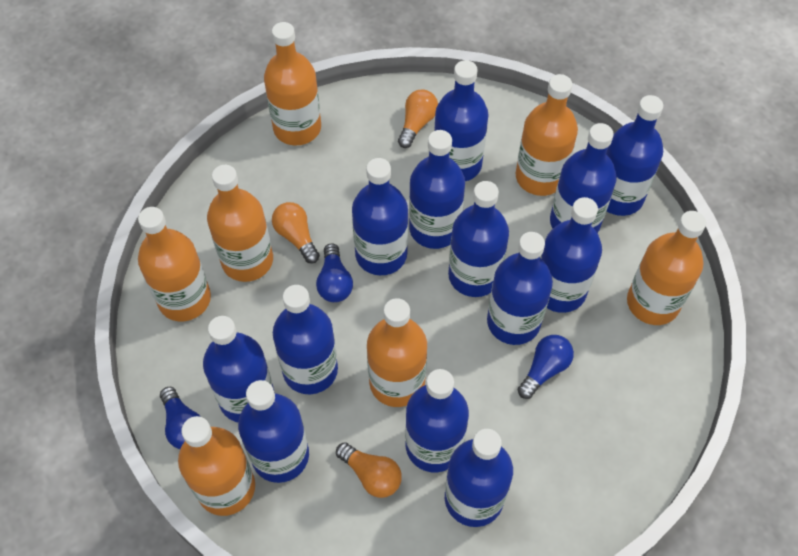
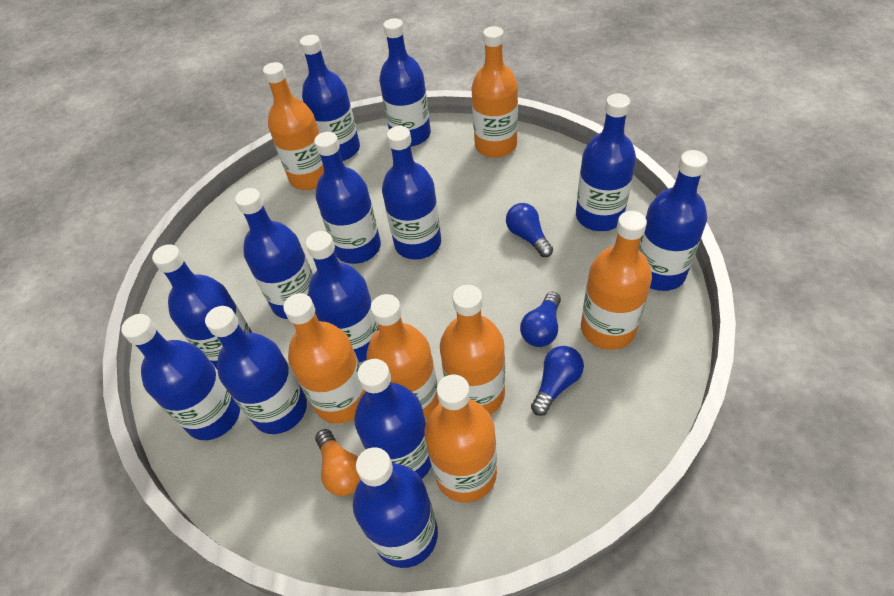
orange light bulb: [272,202,320,264] [336,442,402,498] [398,89,438,148] = 3 -> [315,429,360,496] = 1

